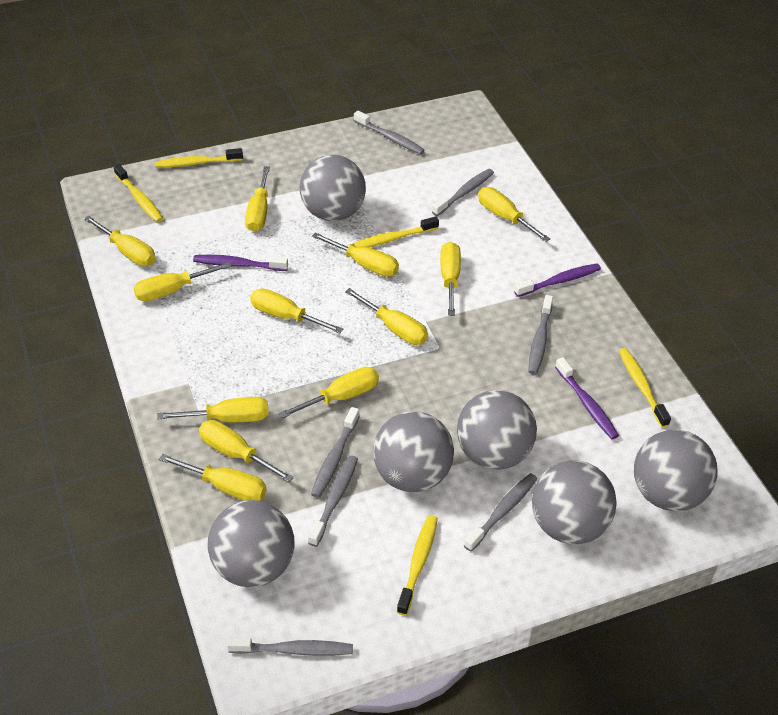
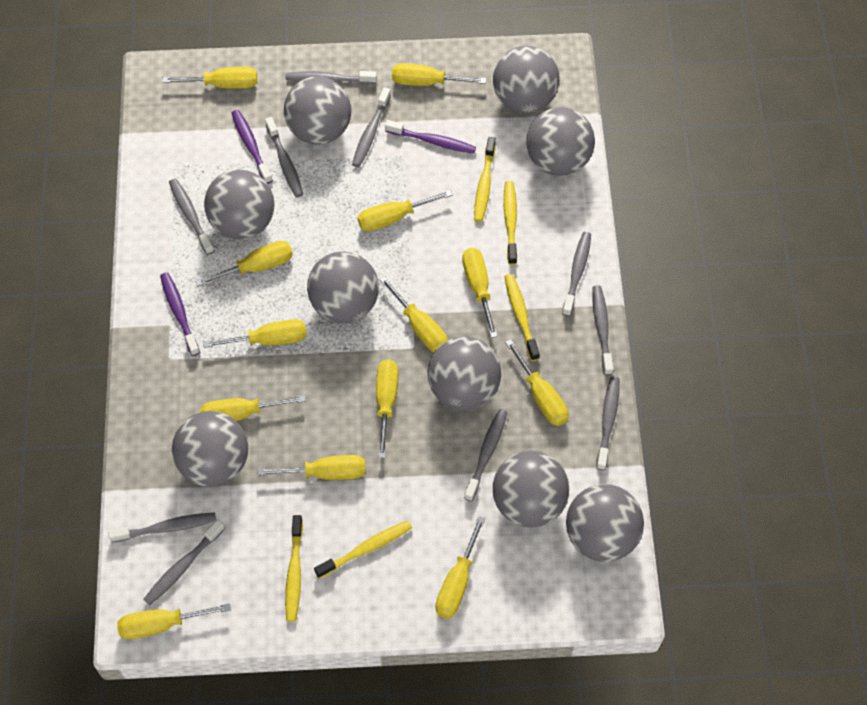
grey ball: [208,500,295,587] [300,155,366,221] [373,411,454,492] [457,390,537,470] [532,460,617,544] [634,429,718,511] = 6 -> [172,411,248,487] [204,170,275,239] [284,77,351,144] [307,251,379,323] [427,336,501,410] [493,46,559,113] [493,451,569,528] [526,107,595,176] [566,484,644,562] = 9
grey toothbrush: [227,637,353,656] [308,455,358,547] [311,407,360,498] [354,111,425,154] [432,169,494,216] [464,473,537,551] [528,295,553,374] = 7 -> [108,512,216,543] [143,520,225,605] [169,178,214,255] [265,117,303,198] [285,71,377,84] [352,87,391,167] [464,409,507,502] [562,232,591,316] [592,285,613,375] [596,376,619,470] = 10
yellow screwdriver: [84,216,156,266] [134,262,232,301] [157,397,269,422] [159,454,266,501] [199,420,294,482] [245,166,270,232] [250,289,343,333] [279,367,379,418] [312,232,399,277] [345,288,428,345] [440,242,461,316] [478,187,550,242] = 12 -> [117,603,231,639] [162,67,257,89] [195,241,293,286] [200,395,306,421] [203,319,307,348] [257,455,365,480] [358,190,453,231] [376,360,398,458] [379,276,448,352] [392,63,486,86] [436,516,485,619] [462,248,498,338] [505,339,568,426] = 13

